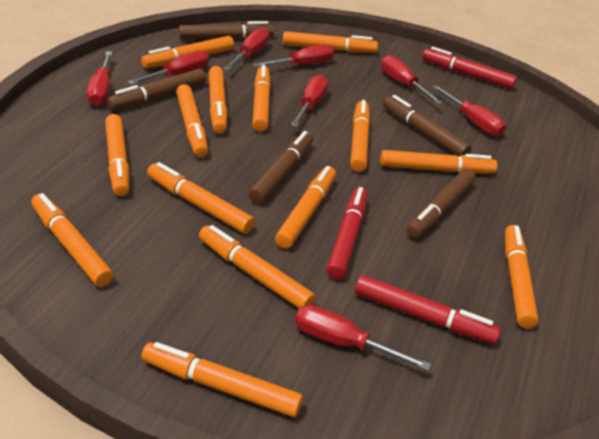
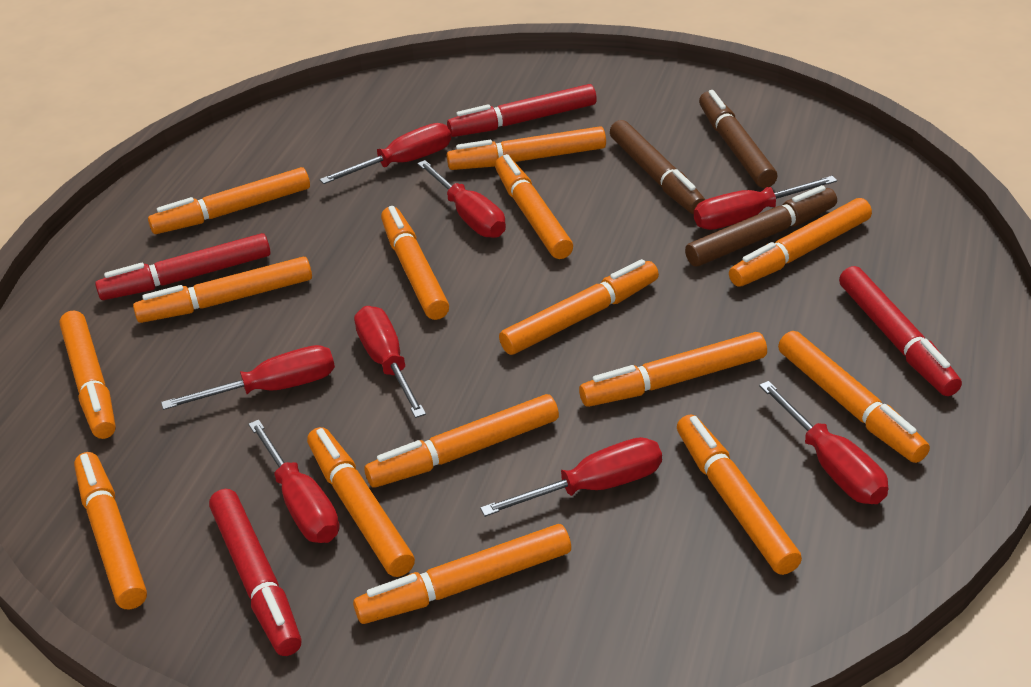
brown marker: [107,69,206,110] [179,21,274,39] [249,131,313,204] [383,95,471,157] [407,169,476,238] = 5 -> [610,120,706,214] [685,185,837,267] [699,90,777,188] = 3
orange marker: [31,193,113,287] [105,114,129,196] [141,36,234,68] [141,342,303,417] [147,162,255,234] [176,84,208,157] [199,225,315,308] [208,66,228,134] [252,65,271,132] [275,166,336,249] [283,31,378,53] [350,100,370,172] [380,150,497,173] [505,225,539,329] = 14 -> [59,310,116,439] [74,452,147,609] [133,257,312,323] [148,167,310,234] [307,427,415,577] [353,524,571,624] [364,394,559,488] [381,206,449,320] [447,126,606,170] [495,154,573,259] [499,259,659,355] [579,332,767,407] [677,414,802,575] [729,198,872,287] [778,331,930,463] = 15
red marker: [326,187,368,280] [355,275,501,344] [422,47,517,89] = 3 -> [95,233,271,300] [209,489,301,656] [447,84,597,137] [839,266,962,396] = 4

